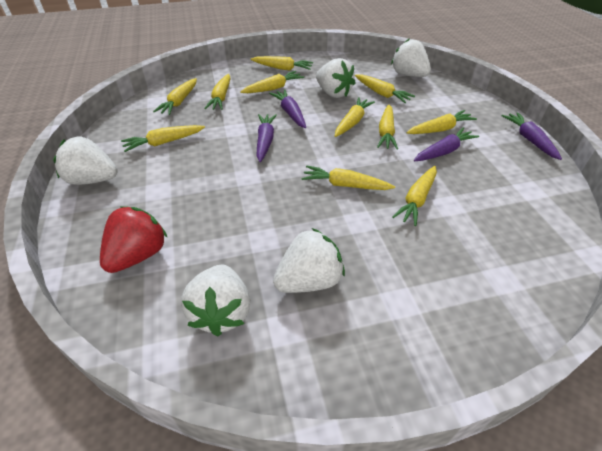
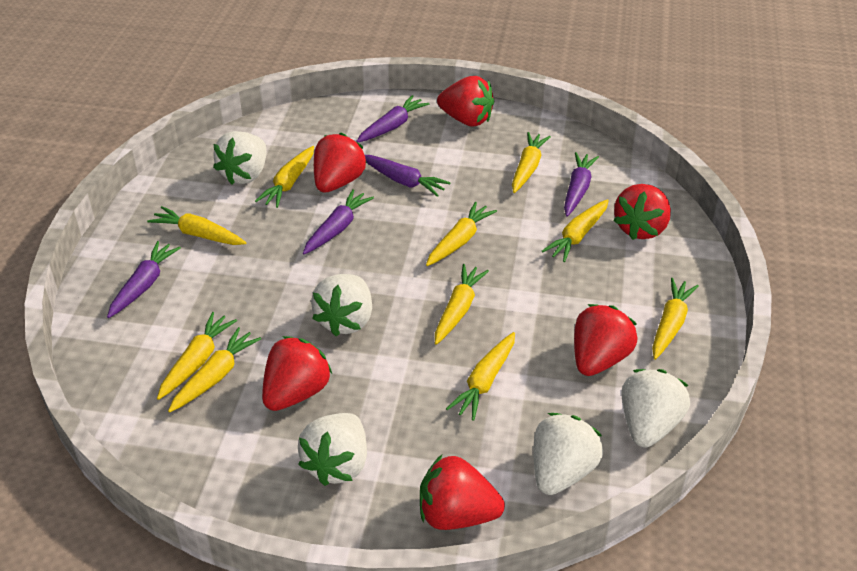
purple carrot: [257,114,277,162] [269,89,306,128] [414,127,479,161] [502,112,562,160] = 4 -> [107,241,181,318] [303,189,374,254] [356,95,429,142] [365,155,451,197] [564,152,599,217] = 5
red strawberry: [100,207,168,273] = 1 -> [262,336,332,411] [314,133,367,193] [420,455,505,530] [437,76,494,127] [574,304,638,376] [613,184,671,240] = 6
yellow carrot: [121,125,205,152] [153,78,197,115] [204,74,231,110] [240,71,304,93] [250,56,313,70] [301,165,395,190] [335,97,375,137] [355,74,415,103] [377,104,398,150] [392,166,437,226] [407,110,477,134] = 11 -> [147,206,246,245] [157,312,237,400] [168,327,261,413] [255,146,314,208] [426,202,497,266] [435,264,489,345] [446,332,515,421] [512,132,551,193] [542,199,609,262] [652,278,699,360] = 10

